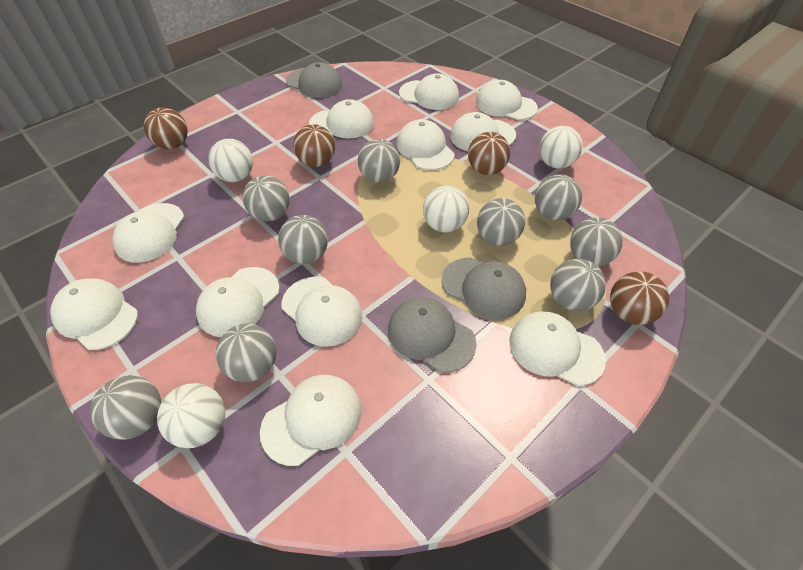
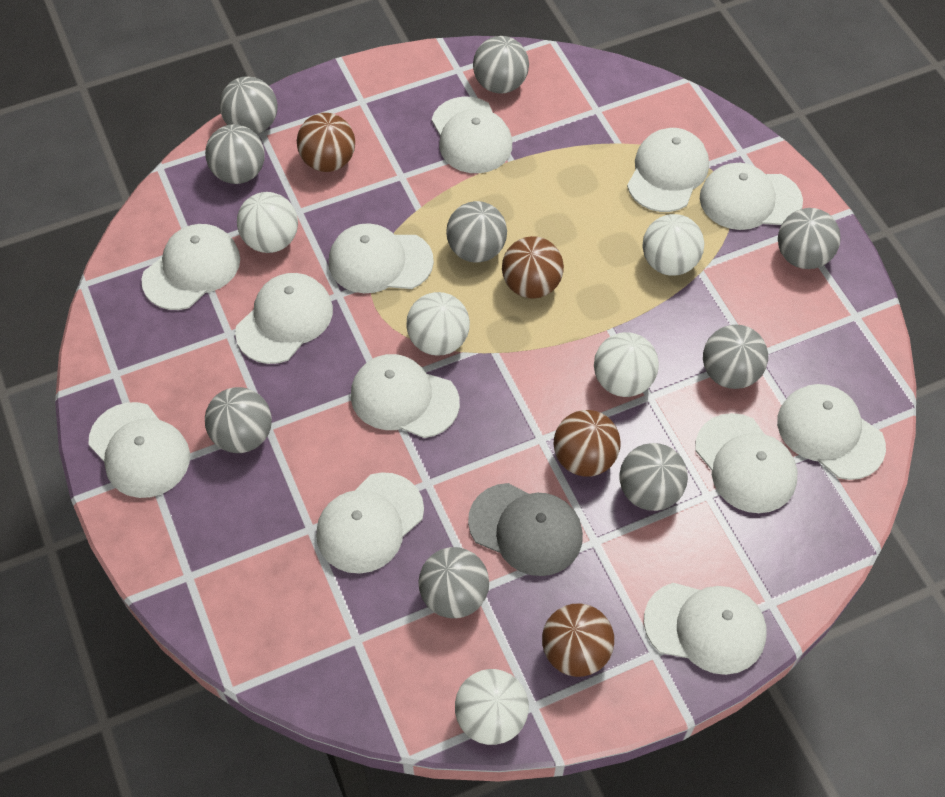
grey cap: [286,62,342,98] [388,297,477,373] [441,258,526,319] = 3 -> [468,483,583,576] = 1
white ball: [157,383,225,448] [208,139,253,182] [423,186,469,233] [539,126,583,169] = 4 -> [237,192,298,253] [406,292,470,356] [455,669,529,745] [594,332,659,397] [642,214,704,276] = 5
white cap: [50,278,138,350] [113,203,184,263] [196,267,280,337] [260,375,361,466] [282,277,363,347] [309,99,374,139] [396,119,455,170] [399,73,459,110] [450,112,516,151] [476,80,538,120] [509,311,606,386] = 11 -> [88,402,190,498] [141,224,240,310] [235,273,333,364] [316,472,424,574] [329,223,434,293] [351,354,460,438] [432,97,512,173] [627,128,709,212] [644,583,766,675] [695,413,797,513] [700,163,803,230] [777,384,886,480] = 12

